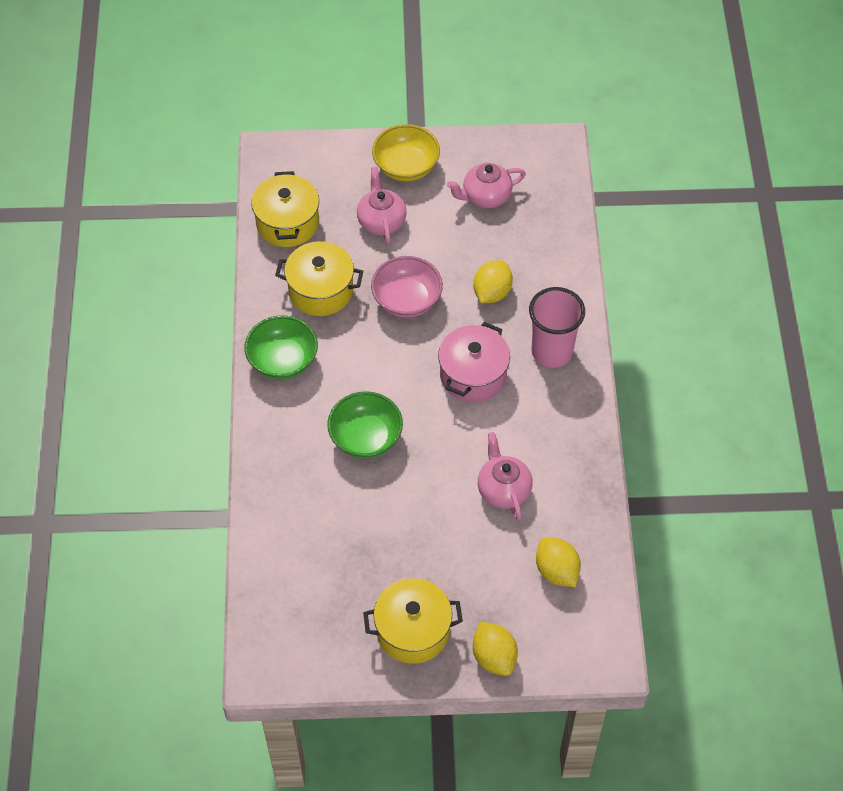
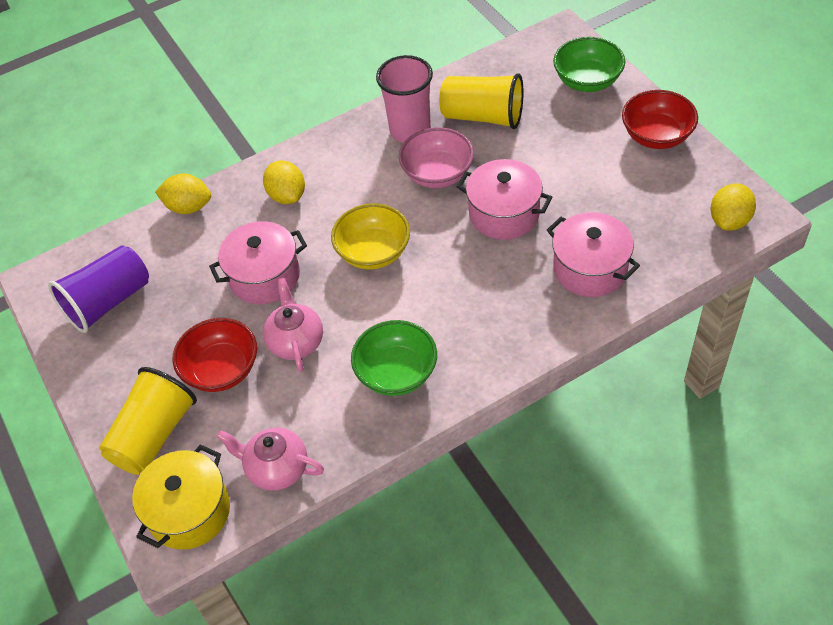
pink pot: [438,322,510,402] = 1 -> [209,221,307,304] [457,159,553,240] [547,212,640,297] = 3
pink teapot: [357,167,407,245] [447,163,526,208] [478,432,533,520] = 3 -> [217,428,324,491] [263,278,323,372] = 2
purple cup: none = 0 -> [48,245,149,333] = 1
red bowl: none = 0 -> [173,318,257,392] [622,90,698,149] = 2
yellow cup: none = 0 -> [99,367,197,475] [439,73,523,129] = 2
yellow pot: [251,171,319,247] [275,241,363,316] [363,578,463,664] = 3 -> [132,444,230,549] = 1

